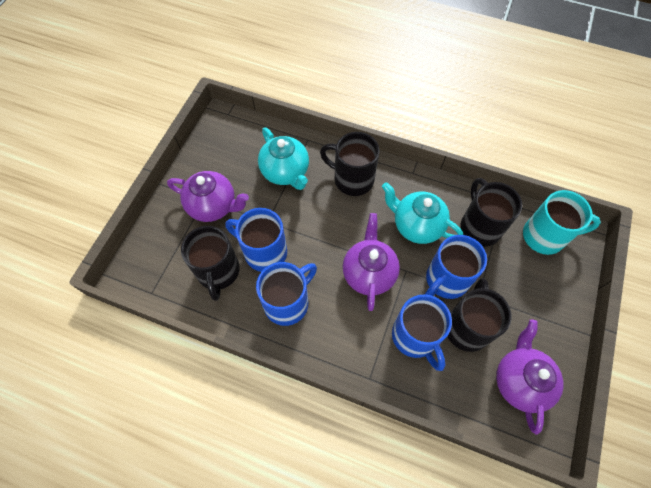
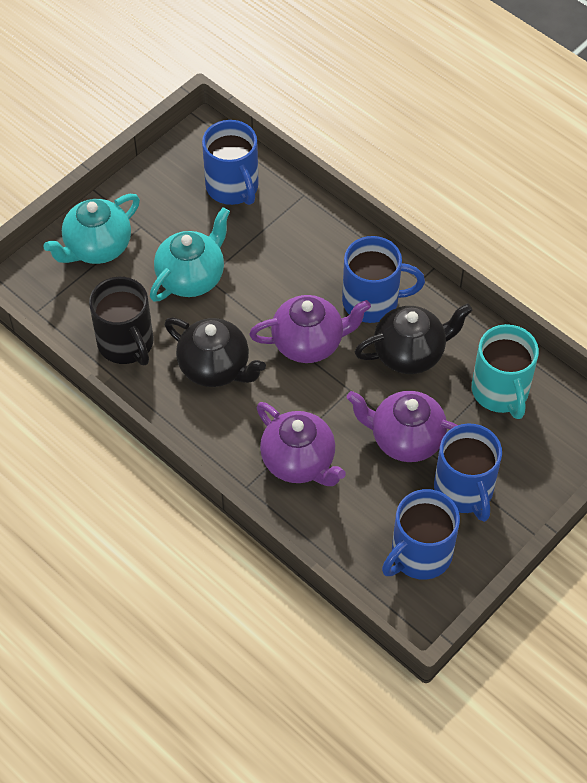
black mug: [181,226,240,301] [320,132,380,196] [447,278,512,352] [461,178,522,246] = 4 -> [89,277,154,365] = 1
black teapot: none = 0 -> [165,317,266,387] [355,304,472,374] = 2

